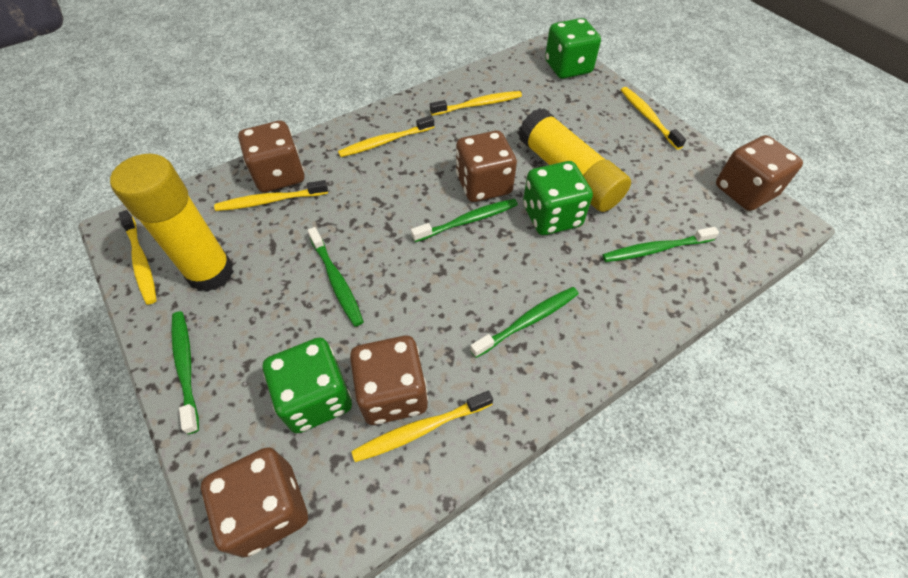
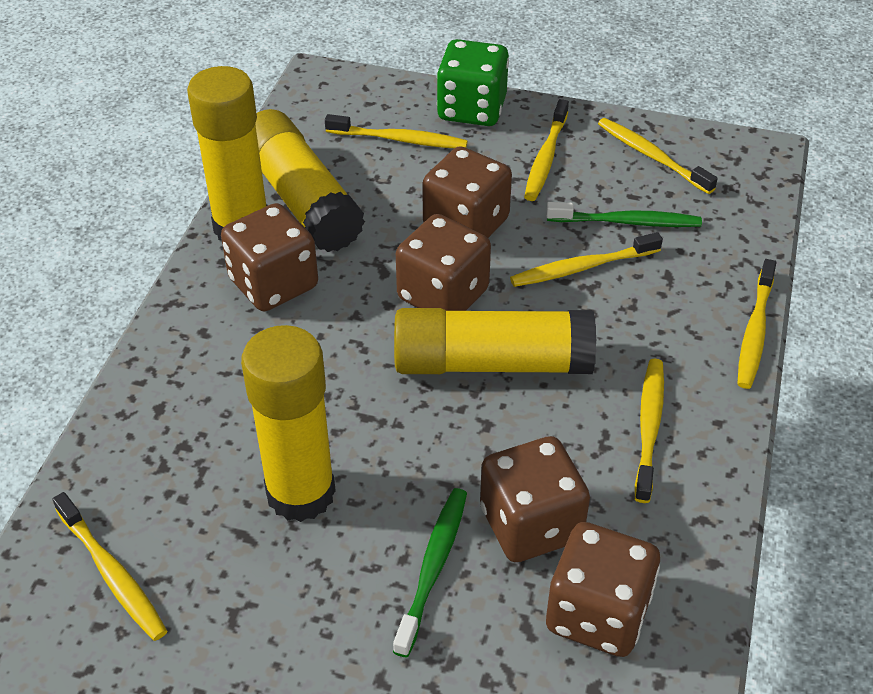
green dice: [263,338,352,433] [523,161,593,235] [545,18,601,79] = 3 -> [437,39,509,126] = 1
green toothbrush: [171,311,199,434] [308,227,364,327] [411,199,518,242] [470,287,579,358] [602,227,719,262] = 5 -> [393,488,467,657] [546,202,702,227] = 2
yellow glue stick: [110,154,234,292] [518,108,631,212] = 2 -> [187,66,268,241] [241,325,336,522] [255,109,365,252] [394,308,596,374] = 4
yellow toothbrush: [118,210,156,305] [214,180,328,211] [338,116,434,157] [351,391,493,462] [430,91,522,116] [621,87,686,150] = 6 -> [52,492,167,641] [325,114,468,148] [510,232,663,287] [524,99,569,201] [598,118,718,194] [635,359,664,503] [737,259,776,389] = 7

